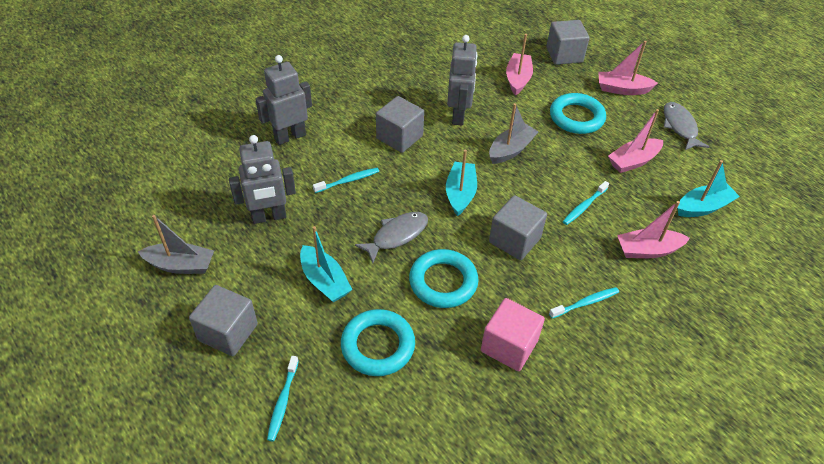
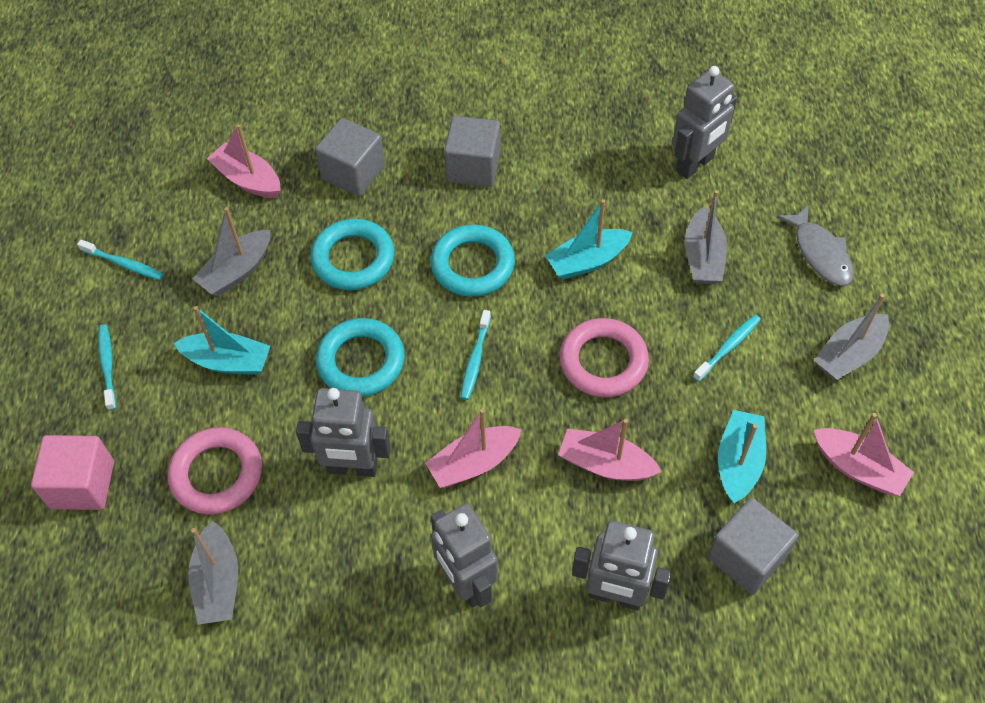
grey boat: [138,215,214,274] [489,103,539,164] = 2 -> [188,521,238,625] [193,207,270,296] [685,190,727,284] [814,294,889,381] = 4
grey cube: [189,285,258,356] [376,96,424,153] [489,195,547,260] [546,20,589,65] = 4 -> [315,118,385,196] [444,116,500,187] [708,498,798,594] = 3
grey fish: [355,212,428,263] [664,102,709,150] = 2 -> [777,204,854,286] = 1
grey robot: [229,135,296,224] [255,55,312,145] [447,35,478,125] = 3 -> [296,388,391,477] [431,503,498,608] [572,521,672,610] [672,66,737,179] = 4
pink ring: none = 0 -> [168,427,262,514] [560,318,649,397] = 2

